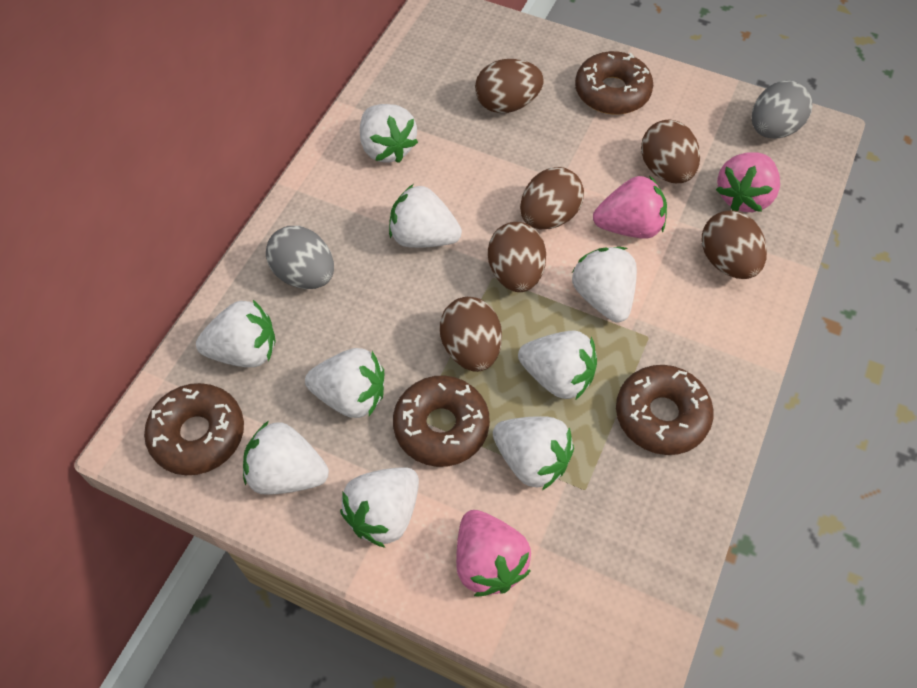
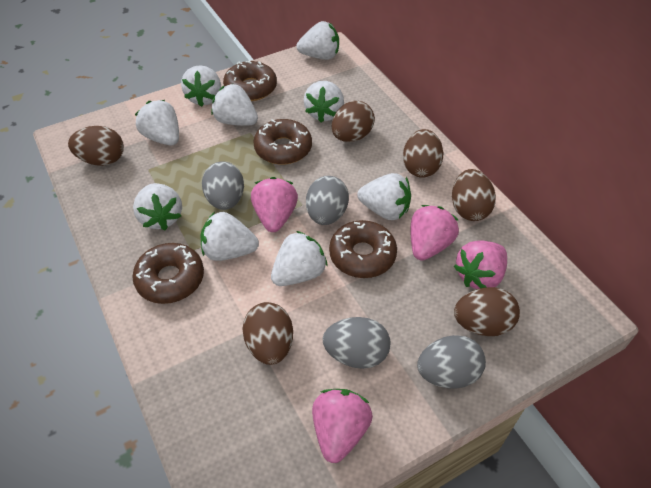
grey egg: [266,226,334,289] [752,80,812,139] = 2 -> [202,162,244,210] [306,176,349,225] [323,317,390,369] [417,335,486,389] = 4
pink strawberry: [456,510,531,596] [593,176,667,239] [716,152,780,212] = 3 -> [251,177,298,232] [312,389,373,463] [411,205,459,261] [454,240,507,289] = 4

